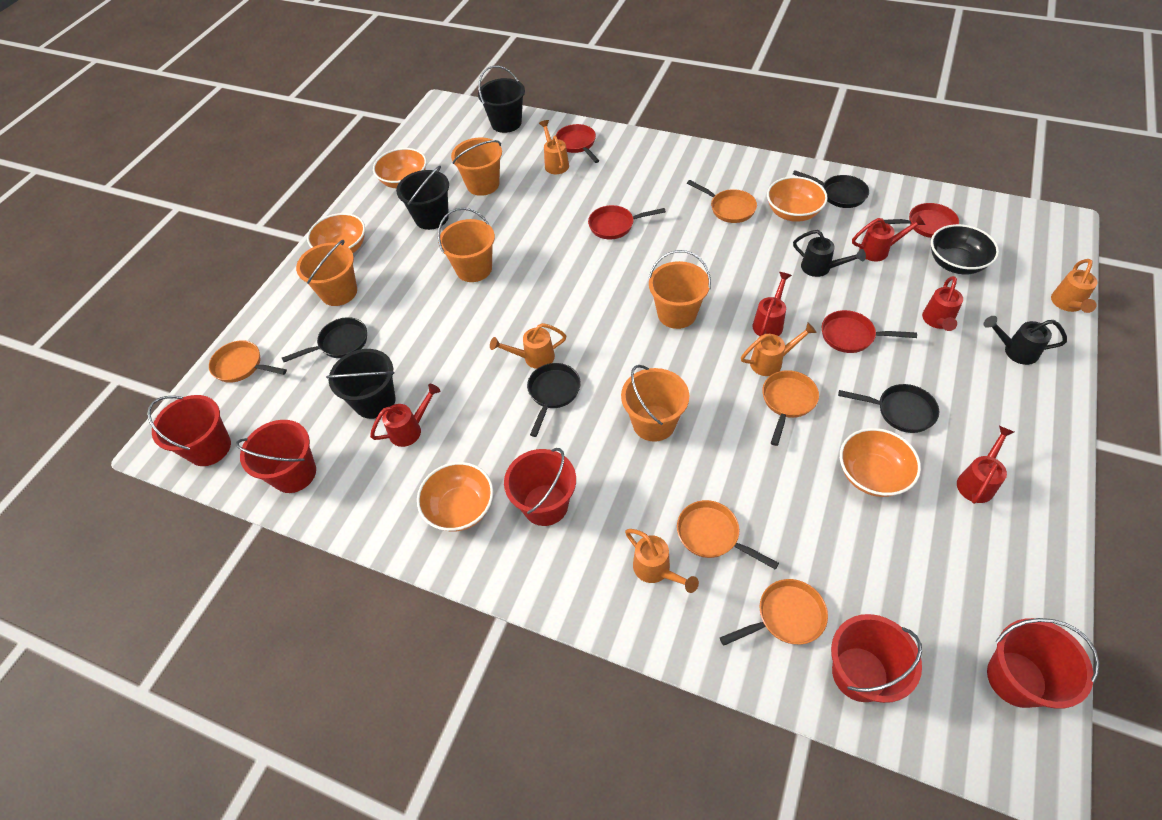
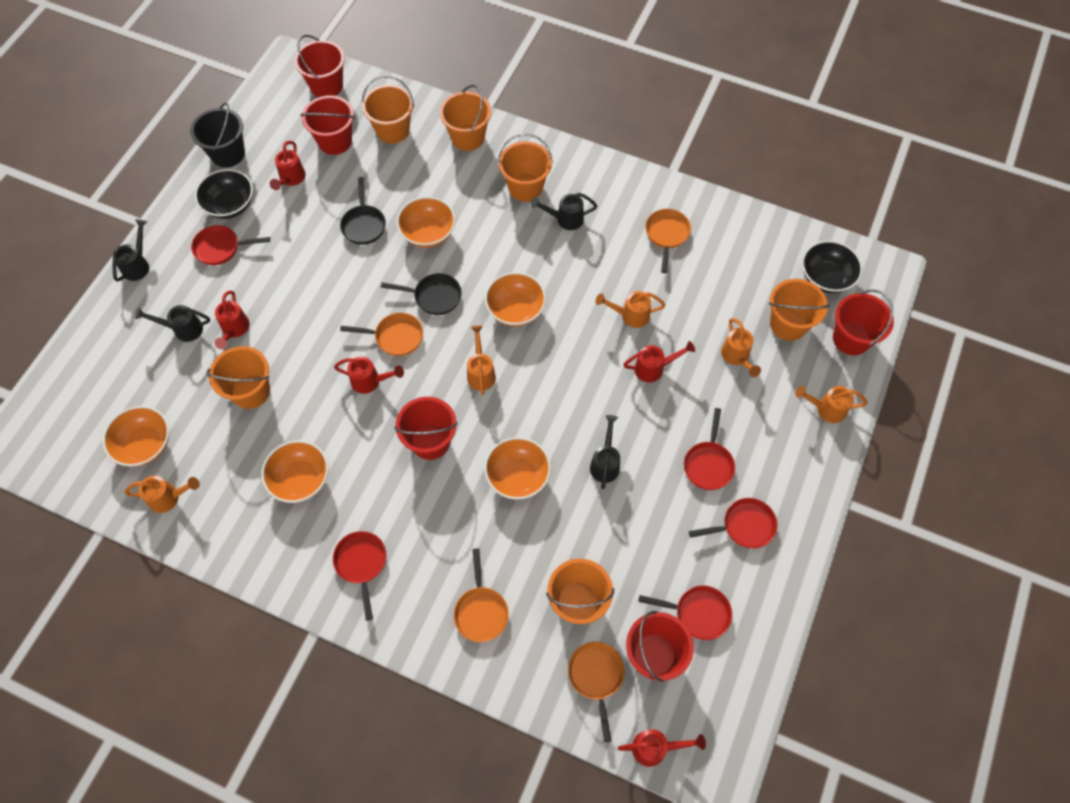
black bowl: [931,224,999,274] = 1 -> [195,169,253,219] [802,241,863,293] = 2
black bucket: [326,349,395,419] [396,166,449,230] [478,66,525,133] = 3 -> [190,103,245,168] = 1
black pan: [282,317,367,362] [527,363,581,437] [793,170,869,208] [838,384,939,433] = 4 -> [340,177,386,245] [381,273,462,315] = 2
black watering can: [793,230,866,277] [983,316,1067,365] = 2 -> [112,219,149,282] [135,305,210,342] [531,193,597,230] [590,415,620,489] = 4
orange bucket: [296,240,357,306] [438,208,495,282] [451,137,502,196] [621,365,689,442] [649,250,711,329] = 5 -> [207,346,270,409] [362,75,414,144] [440,85,491,151] [498,133,553,202] [546,559,614,624] [769,279,830,341] = 6
orange pan: [209,340,287,383] [677,500,779,570] [687,180,757,223] [720,579,828,646] [762,370,819,446] = 5 -> [340,313,423,356] [454,548,509,642] [568,642,625,742] [646,209,691,273] = 4
red pan: [556,124,599,163] [588,205,666,239] [822,310,917,353] [878,203,959,238] = 4 -> [191,225,270,265] [333,531,386,621] [638,585,732,640] [684,408,735,490] [689,498,778,548] = 5

